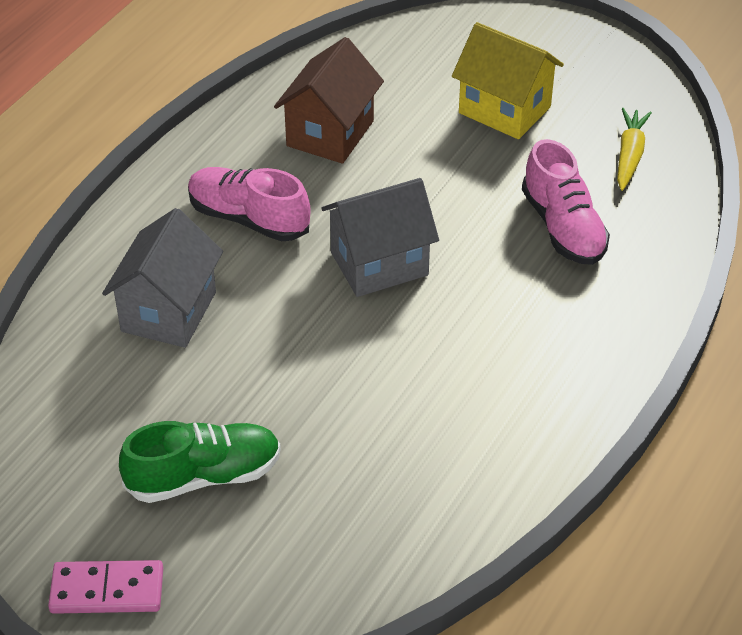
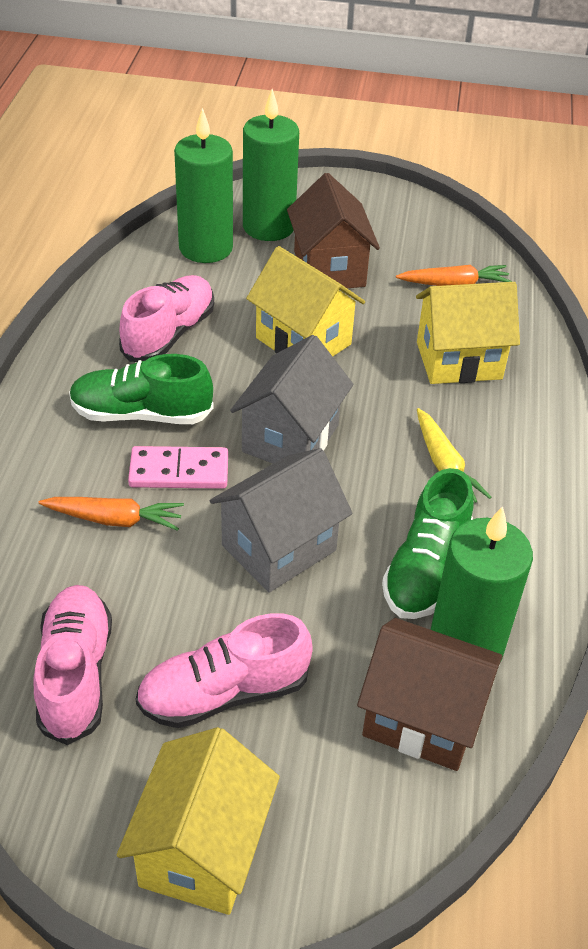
brown house: [274,37,384,164] = 1 -> [287,173,380,288] [357,618,502,771] = 2
green candle: none = 0 -> [174,108,233,263] [243,89,299,241] [431,506,533,661] = 3
green shoe: [119,421,281,503] = 1 -> [69,354,213,424] [382,468,474,619] = 2
orange carrot: none = 0 -> [38,497,184,531] [396,265,512,286] = 2
pink shoe: [188,167,310,241] [522,139,610,265] = 2 -> [33,585,112,745] [119,275,214,362] [136,613,313,728] = 3
yellow house: [452,22,564,139] = 1 -> [117,727,280,915] [246,246,365,356] [416,282,520,384] = 3

